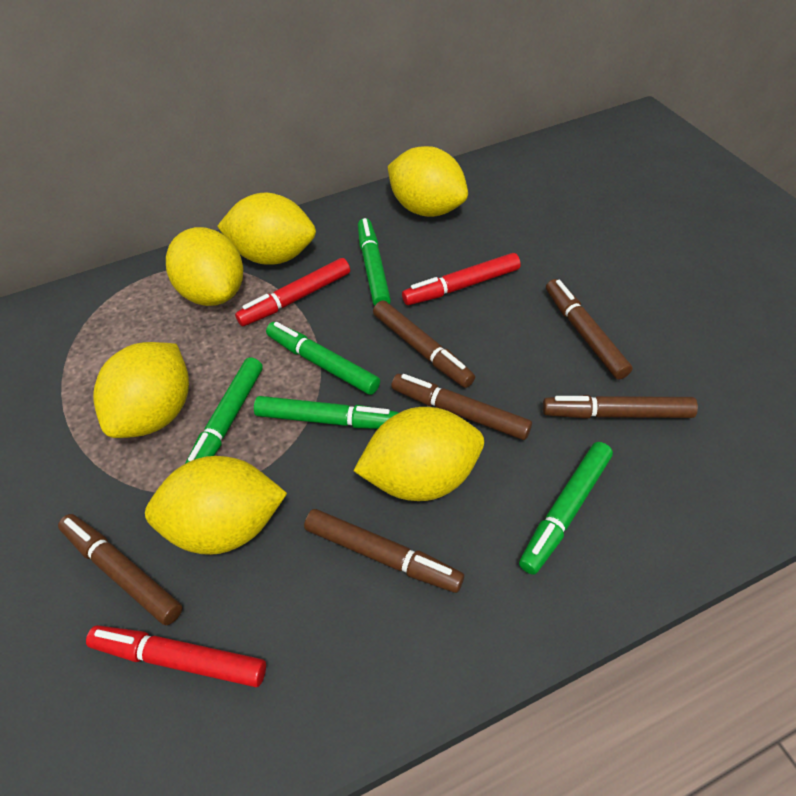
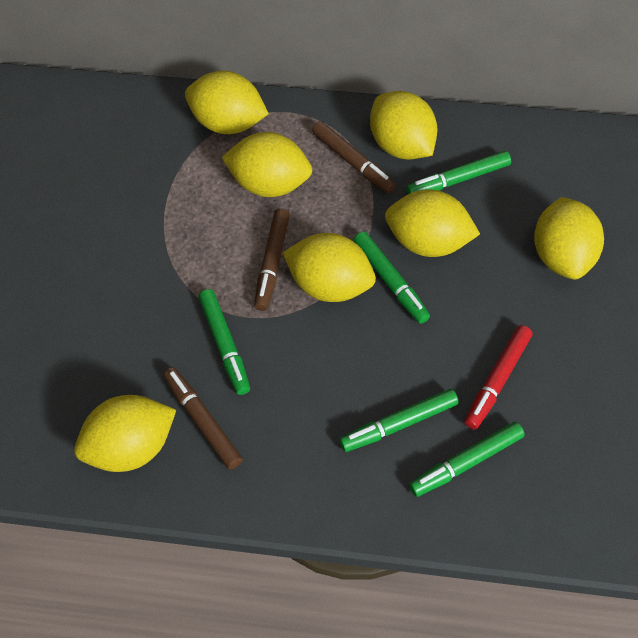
brown marker: [58,514,182,625] [304,509,464,593] [373,301,475,388] [391,374,532,440] [543,395,698,419] [546,279,632,379] = 6 -> [163,367,243,470] [254,208,290,311] [312,121,396,194] = 3
red marker: [86,625,266,687] [235,258,350,326] [402,253,521,305] = 3 -> [464,325,532,429] = 1
yellow lemon: [93,342,189,438] [145,456,287,555] [166,227,243,306] [217,193,316,265] [353,407,484,501] [388,146,468,217] = 6 -> [74,395,176,472] [185,71,269,134] [221,132,312,197] [282,233,376,302] [370,91,437,160] [385,190,480,257] [534,197,604,279] = 7

